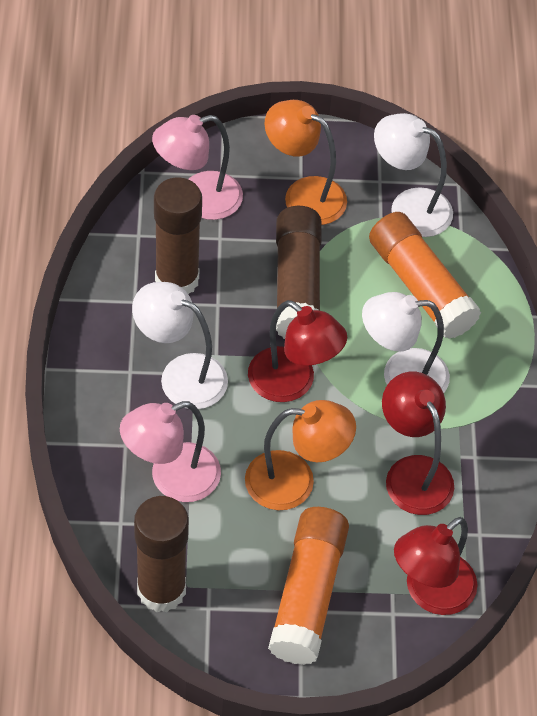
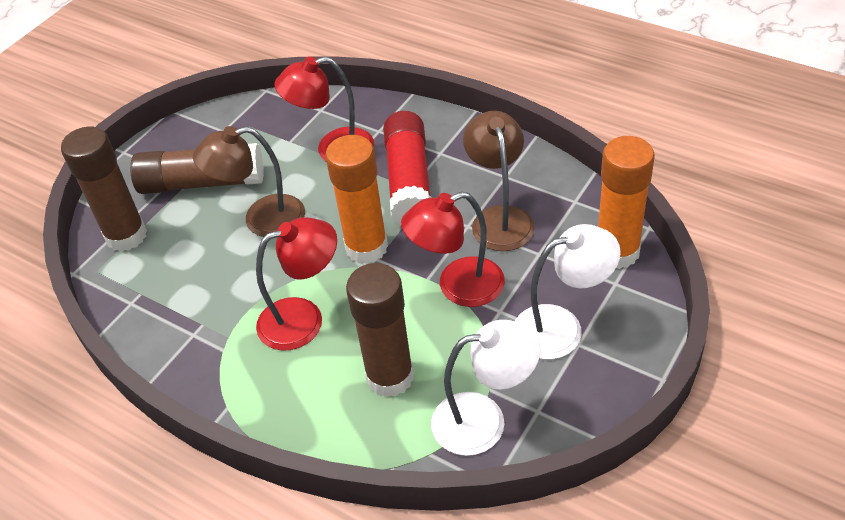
brown lamp: none = 0 -> [193,126,305,237] [463,111,535,251] = 2
orange lamp: [245,400,356,510] [265,100,347,225] = 2 -> none = 0
pink lamp: [120,401,221,502] [152,115,243,220] = 2 -> none = 0
red glue stick: none = 0 -> [383,111,432,225] = 1
white lamp: [132,282,228,409] [362,292,450,393] [374,113,453,237] = 3 -> [431,320,541,456] [515,224,621,359] = 2

